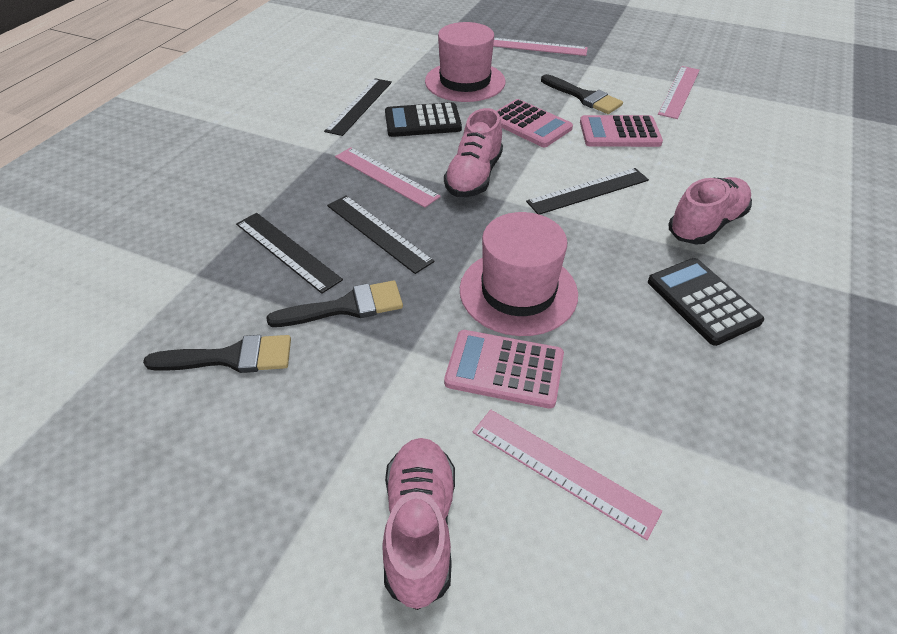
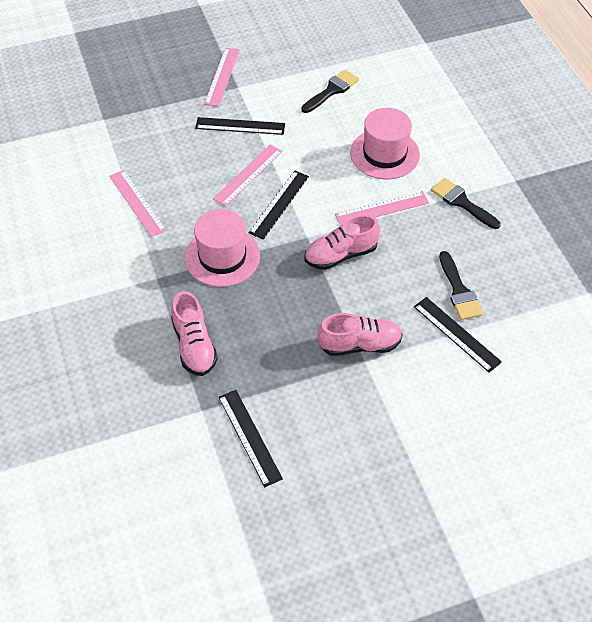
black calculator: [385,102,462,137] [648,258,764,346] = 2 -> none = 0
pink calculator: [444,330,564,409] [497,99,573,147] [580,115,663,147] = 3 -> none = 0

